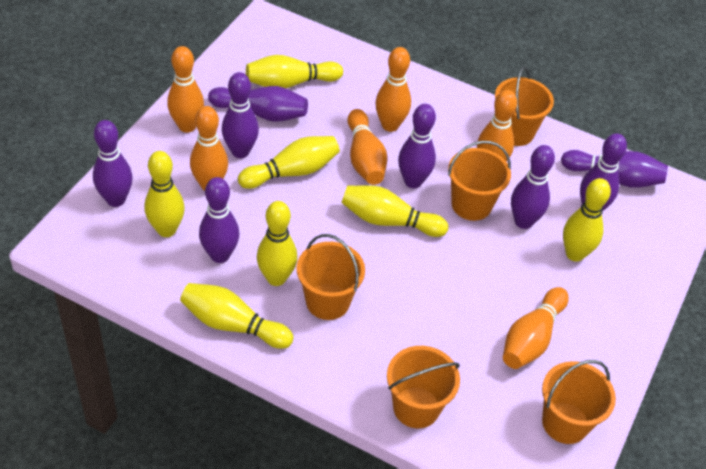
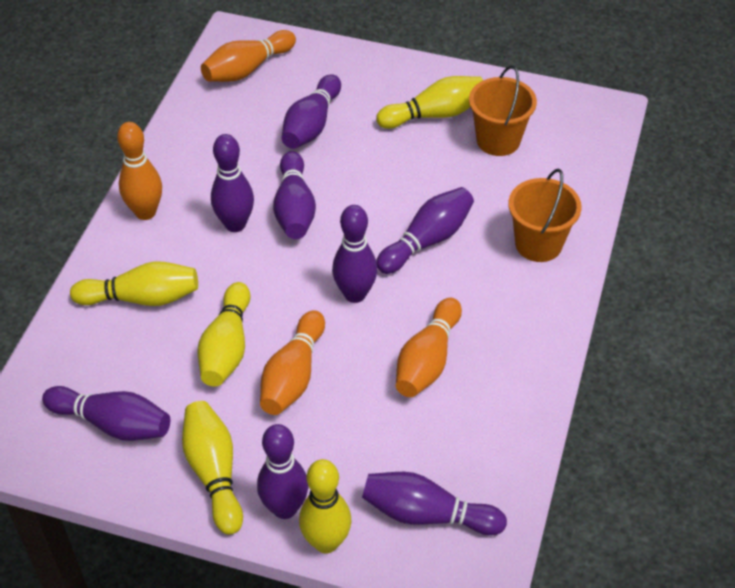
orange bowling pin: [167,46,204,133] [190,106,228,191] [347,109,387,185] [376,47,411,132] [477,90,517,162] [503,287,569,369] = 6 -> [117,122,162,220] [201,30,296,82] [260,310,325,415] [396,298,462,397] = 4
orange bucket: [297,234,365,320] [387,346,460,428] [448,141,511,221] [495,67,554,146] [542,360,616,444] = 5 -> [469,65,537,156] [508,169,582,262] = 2
yellow bowling pin: [145,151,185,237] [180,283,293,349] [238,136,340,189] [246,55,343,88] [257,201,297,286] [342,185,448,237] [563,178,611,262] = 7 -> [70,261,198,306] [182,401,243,535] [197,282,250,386] [299,459,351,554] [376,76,483,129] = 5

